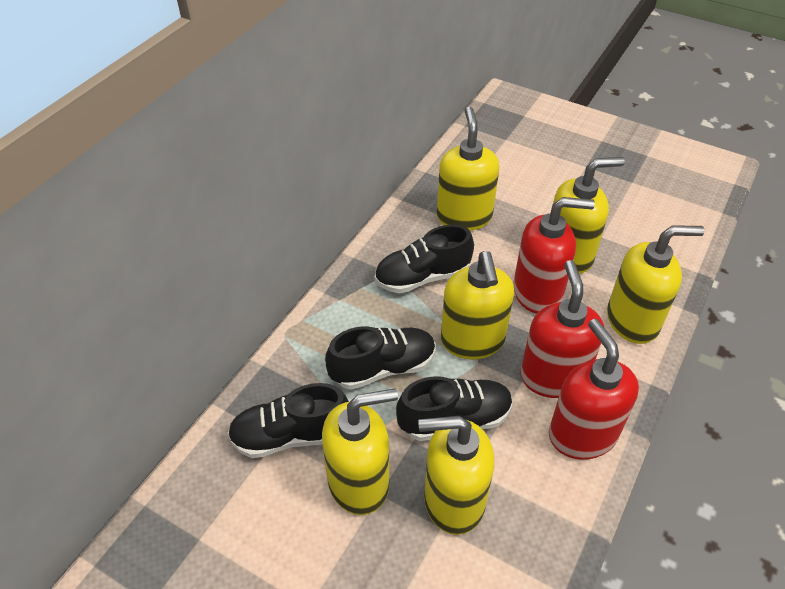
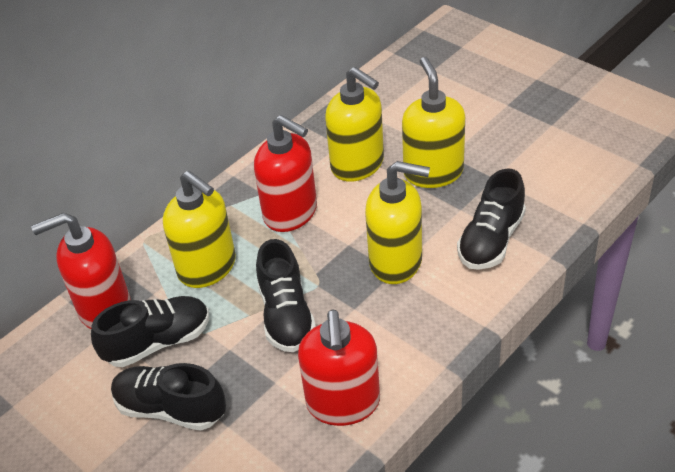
yellow soap dispenser: [322,388,398,515] [418,416,494,535] [437,107,499,231] [441,251,514,359] [553,157,625,274] [607,225,705,344] = 6 -> [163,171,236,288] [325,67,384,182] [365,161,430,284] [402,57,465,188] = 4

